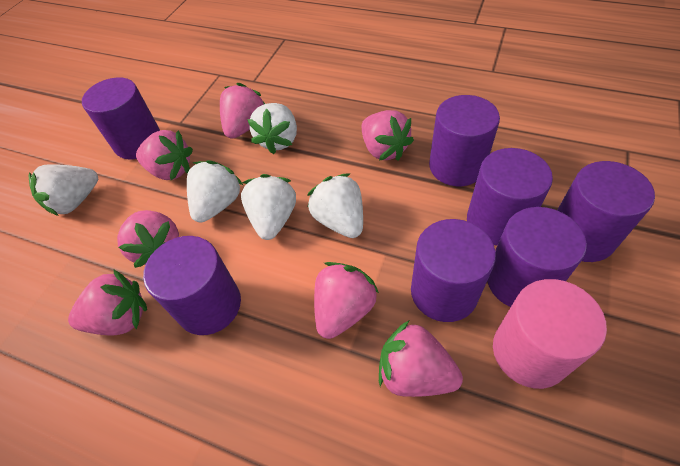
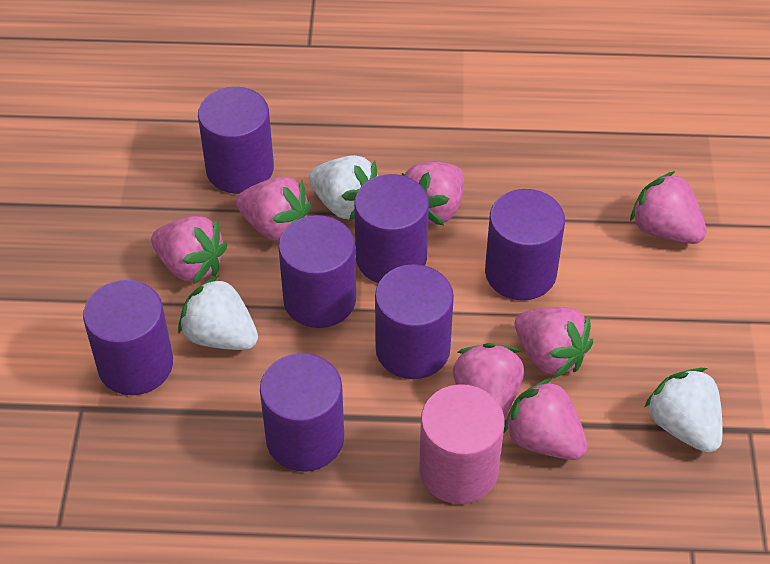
white strawberry: [28,164,98,216] [187,160,244,223] [241,174,296,240] [247,103,297,154] [307,173,363,238] = 5 -> [178,275,258,350] [309,155,378,221] [645,368,723,453] = 3

